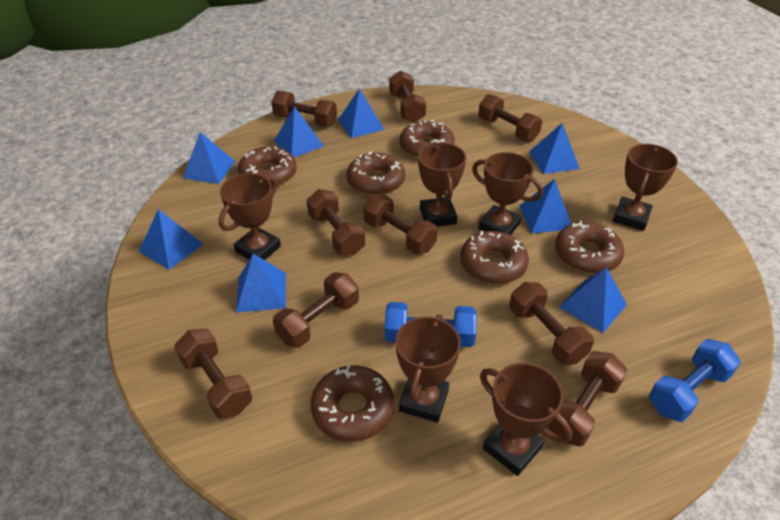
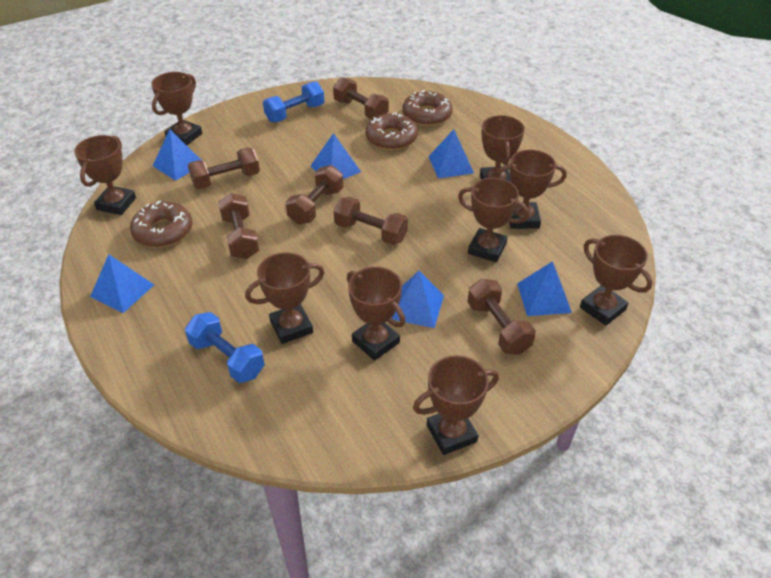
blue pyramid: [139,209,203,270] [183,132,235,184] [236,253,286,313] [274,106,324,157] [338,88,384,138] [519,179,571,233] [529,123,580,174] [559,267,627,333] = 8 -> [90,254,154,313] [153,129,202,181] [311,133,361,179] [392,271,444,328] [428,129,474,178] [517,261,572,316] = 6
brown donut: [238,146,297,187] [311,365,394,442] [347,152,405,196] [400,120,455,158] [460,231,529,284] [555,221,624,274] = 6 -> [130,200,192,247] [366,112,418,150] [402,90,453,126] = 3
brown dumbbell: [174,329,252,419] [271,91,337,127] [273,272,359,348] [307,189,365,255] [363,195,438,254] [389,71,426,122] [478,94,542,142] [509,282,594,365] [548,351,627,446] = 9 -> [188,148,260,189] [218,193,260,259] [286,165,343,224] [333,77,389,119] [334,196,408,245] [468,278,536,355] = 6
brown trophy: [219,173,281,260] [396,314,461,423] [418,142,466,226] [472,152,543,235] [480,362,572,476] [613,144,678,231] = 6 -> [74,135,136,215] [151,72,202,145] [245,252,325,344] [347,267,406,361] [413,355,499,455] [458,178,529,262] [480,115,525,182] [495,149,567,229] [580,235,652,326] = 9

